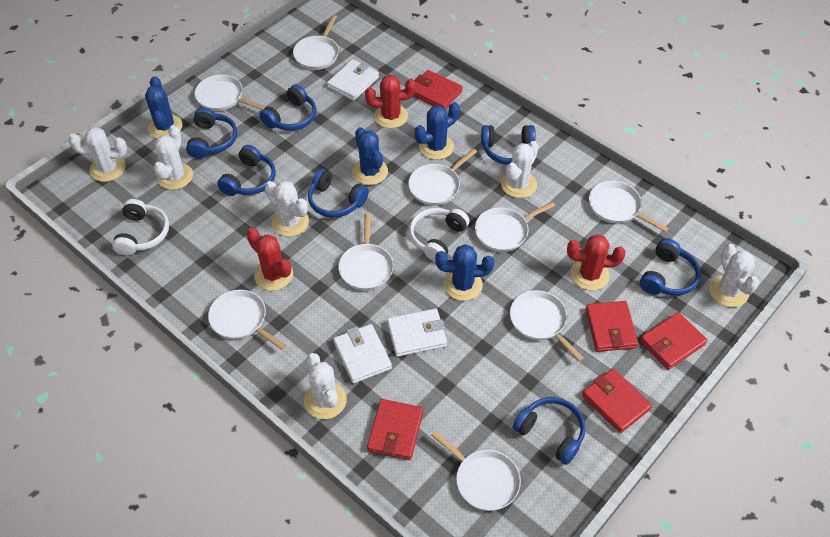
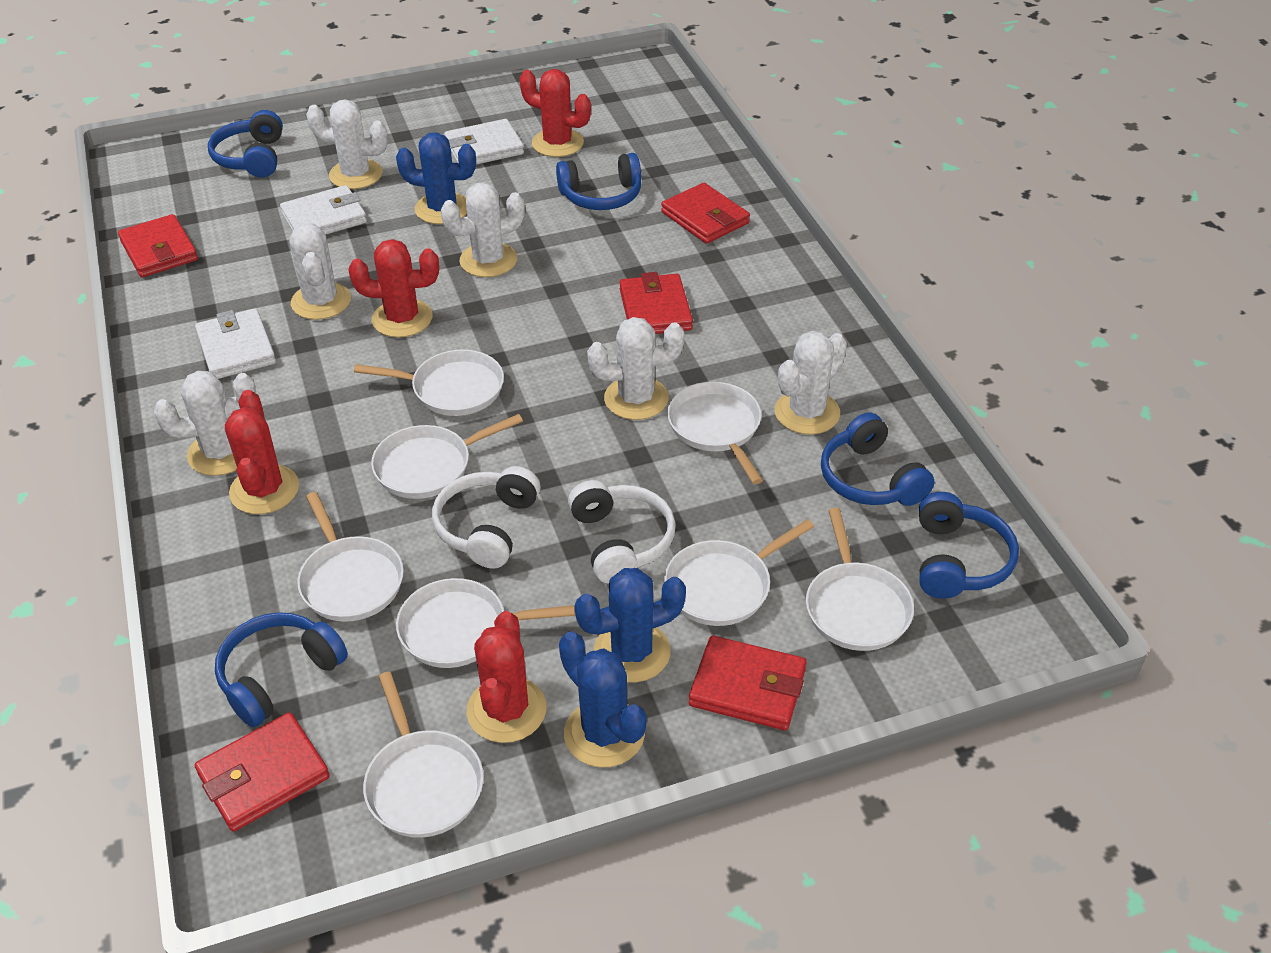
blue cactus: [145,76,182,138] [352,127,388,185] [415,102,460,160] [435,244,494,301] = 4 -> [396,132,476,224] [559,631,647,768] [575,568,686,682] = 3
blue headphones: [186,108,237,159] [217,145,276,196] [259,84,316,131] [308,168,369,218] [481,125,536,165] [513,397,586,465] [640,238,701,296] = 7 -> [208,110,283,178] [215,612,348,727] [556,153,641,210] [821,413,934,506] [919,492,1019,599] = 5
red cactus: [246,228,293,291] [365,75,416,128] [567,234,626,291] = 3 -> [225,390,299,514] [348,239,439,337] [467,611,547,743] [519,69,591,157] = 4
white pan: [195,75,265,111] [208,290,286,350] [293,15,339,70] [338,214,394,290] [408,149,477,205] [431,430,521,511] [475,202,555,252] [510,290,584,362] [589,181,669,233] = 9 -> [297,492,404,622] [354,350,504,416] [363,671,484,838] [371,414,523,499] [396,578,575,668] [664,519,814,626] [667,382,763,484] [806,508,914,651] = 8

